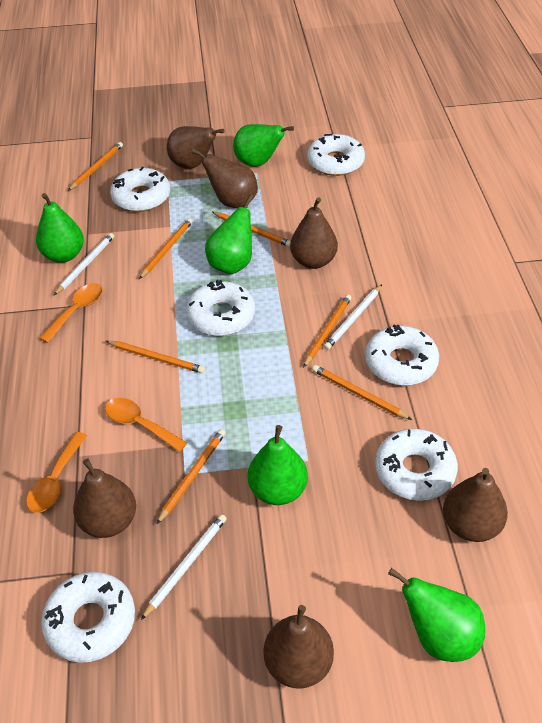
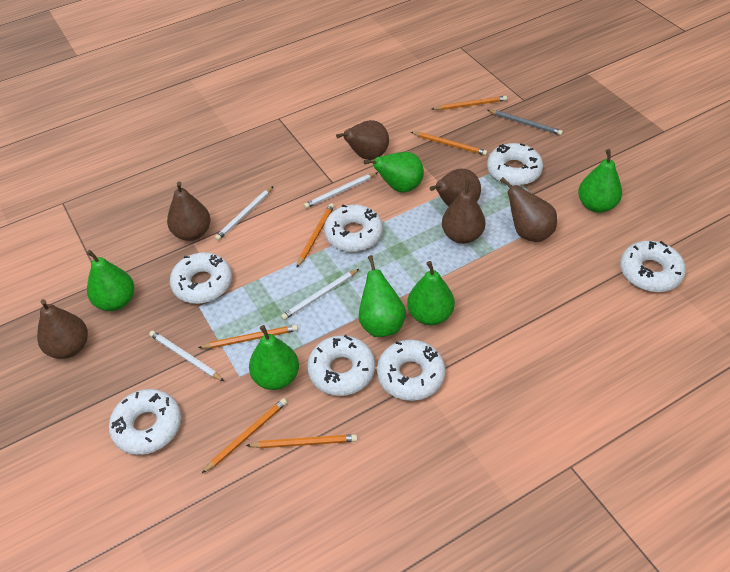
green pear: [36,193,84,263] [205,195,253,274] [233,124,294,167] [248,425,308,505] [388,568,485,662] = 5 -> [87,250,134,311] [249,325,299,390] [359,255,406,337] [364,152,424,193] [407,261,455,325] [578,149,622,213] = 6
grey pencil: none = 0 -> [488,110,563,135] = 1
orange pencil: [68,142,123,191] [106,341,205,373] [139,218,193,279] [157,429,226,524] [212,212,291,247] [303,295,351,368] [312,365,412,420] = 7 -> [198,325,298,348] [202,398,287,473] [246,434,357,448] [296,203,334,268] [411,132,488,156] [432,96,507,110] = 6
orange spoon: [26,432,87,513] [39,283,103,343] [105,398,187,452] = 3 -> none = 0
white donut: [41,572,135,663] [110,167,170,212] [186,280,255,336] [307,134,365,176] [365,325,439,385] [375,428,458,501] = 6 -> [109,389,181,455] [170,252,232,304] [307,335,375,396] [324,205,383,252] [377,339,445,401] [487,143,543,186] [620,241,686,292] = 7
white pencil: [54,233,114,295] [141,514,227,620] [324,284,382,350] = 3 -> [149,331,224,381] [215,186,273,241] [281,269,359,320] [304,172,378,208] = 4

